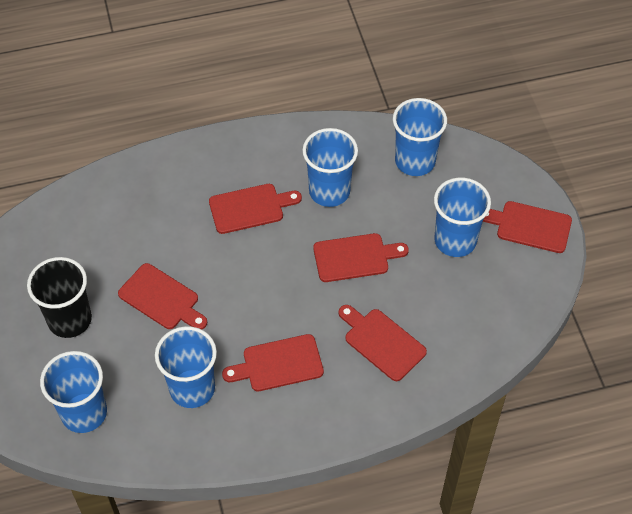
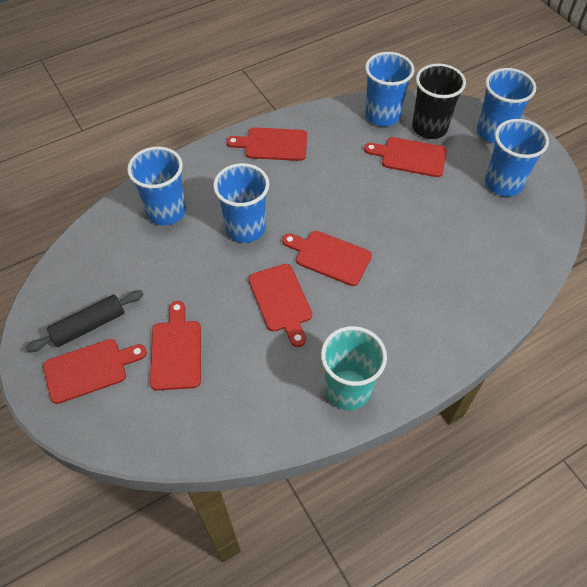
black rolling pin: none = 0 -> [26,290,144,352] = 1
turquoise cup: none = 0 -> [321,326,387,410] = 1

